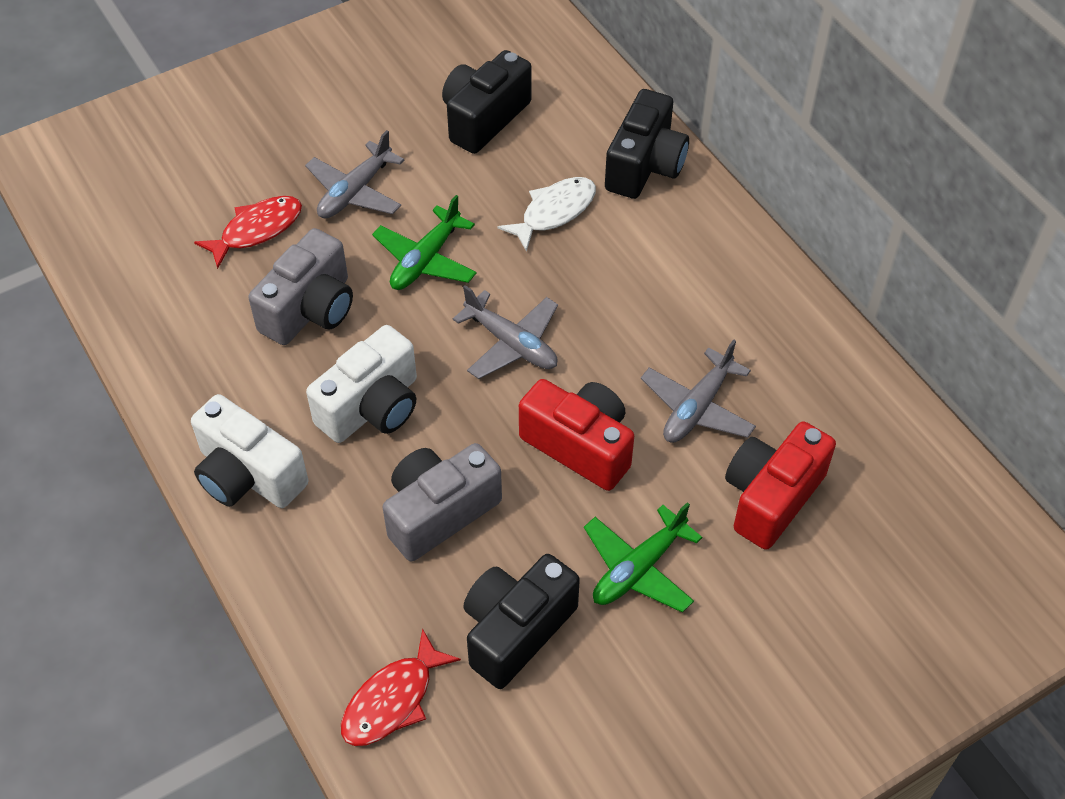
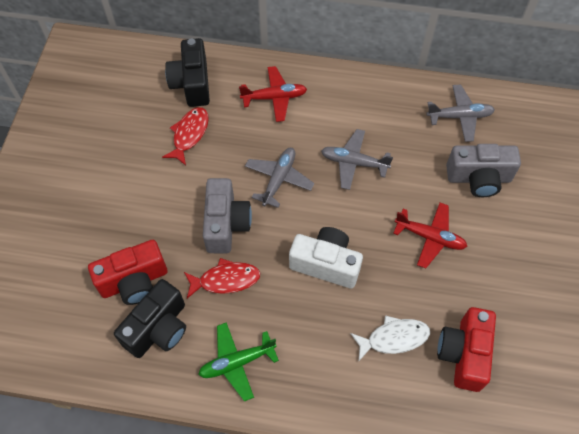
black camera: [442,50,531,154] [463,554,580,689] [605,89,689,199] = 3 -> [114,279,186,358] [165,38,210,107] = 2
green plane: [372,195,477,290] [584,502,702,613] = 2 -> [198,322,279,401] = 1
red plane: none = 0 -> [239,66,307,122] [393,202,468,268] = 2
white camera: [191,394,308,508] [306,325,417,443] = 2 -> [289,227,363,288] = 1

